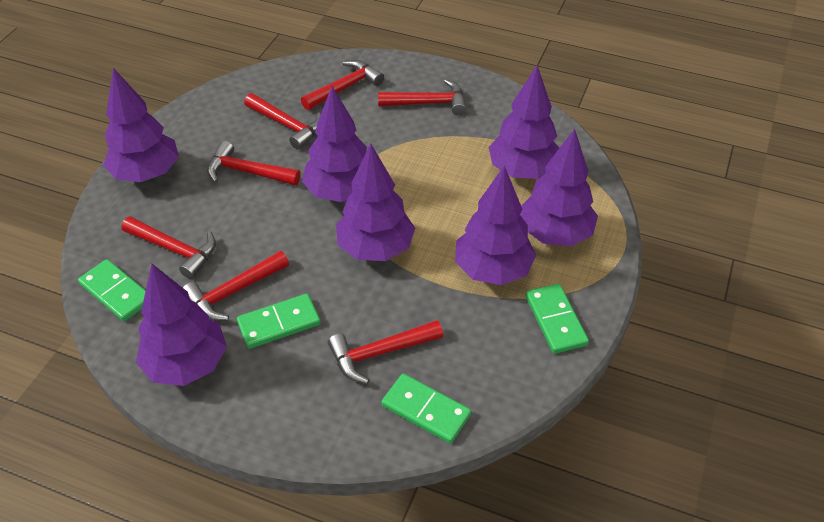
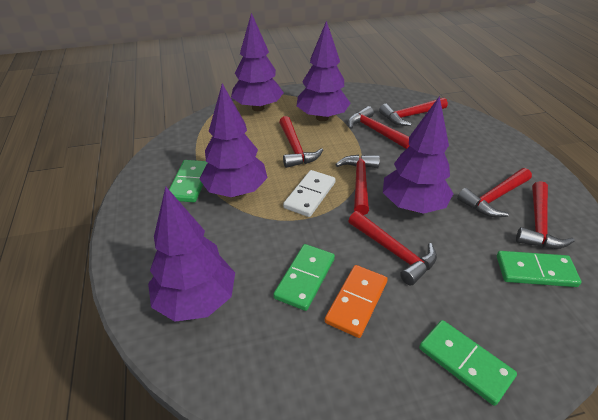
orange domino: none = 0 -> [325,265,388,338] = 1
purple tree: [103,68,179,182] [136,264,227,386] [302,87,367,202] [336,144,415,261] [455,165,536,285] [489,66,559,179] [520,129,598,246] = 7 -> [148,187,235,322] [200,83,268,197] [231,13,284,111] [297,21,351,121] [383,96,454,214] = 5
white domino: none = 0 -> [283,170,336,217] = 1

